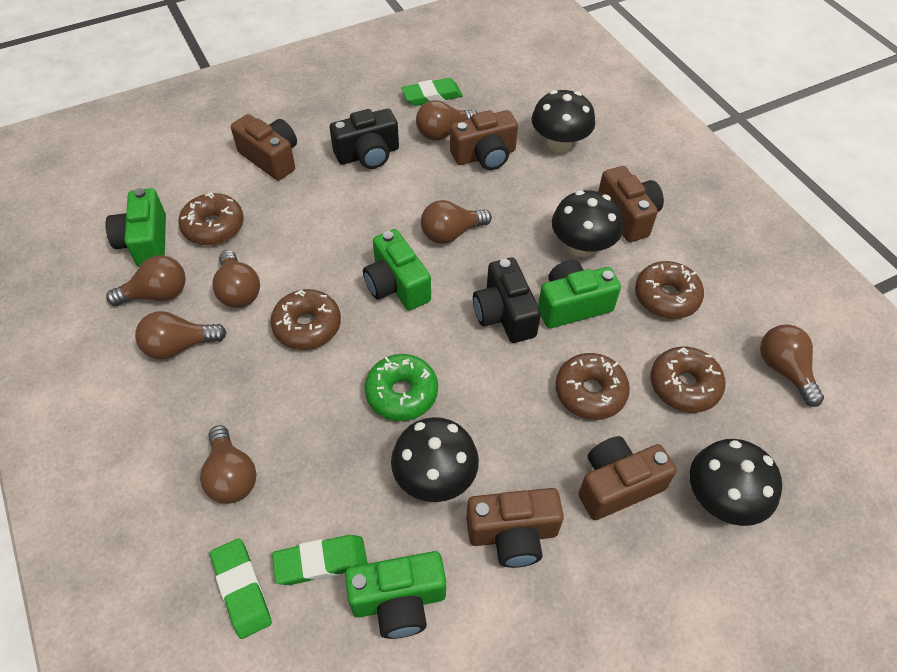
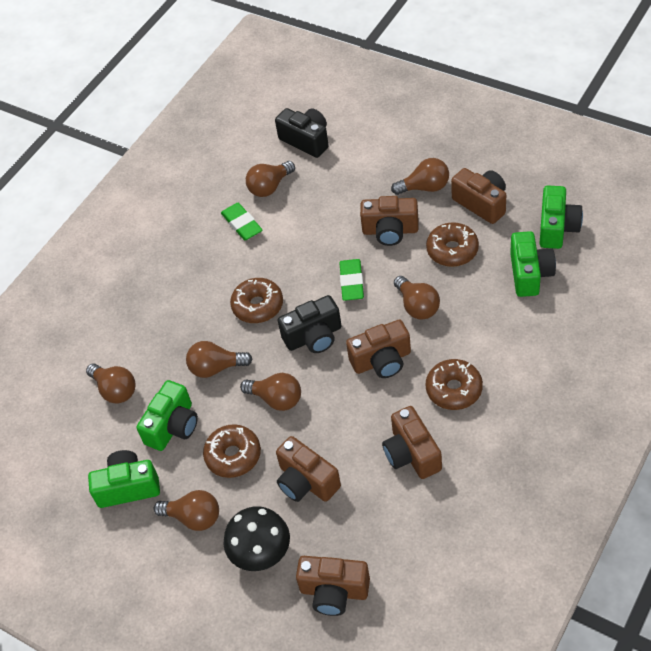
black mushroom: [391,417,479,502] [532,90,595,152] [552,190,623,257] [690,439,782,526] = 4 -> [224,506,290,571] = 1
brown camera: [231,114,297,181] [450,110,518,170] [466,488,564,568] [578,436,677,520] [598,166,664,242] = 5 -> [276,436,341,502] [296,556,370,616] [346,320,411,378] [360,196,418,246] [382,406,442,479] [451,168,506,224] = 6
brown donut: [178,192,244,245] [270,289,341,350] [555,353,630,420] [635,261,704,319] [650,347,725,413] = 5 -> [203,424,261,478] [230,278,283,323] [426,222,479,267] [426,359,483,410] = 4
green donut: [364,354,438,421] = 1 -> none = 0
green eraser: [210,538,272,639] [272,535,368,585] [401,78,463,106] = 3 -> [221,203,262,240] [339,259,364,301] = 2

